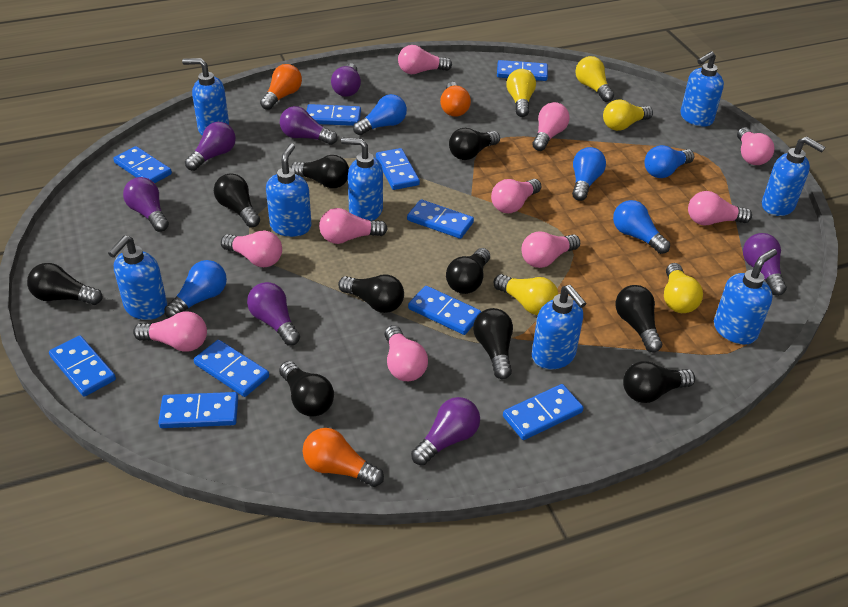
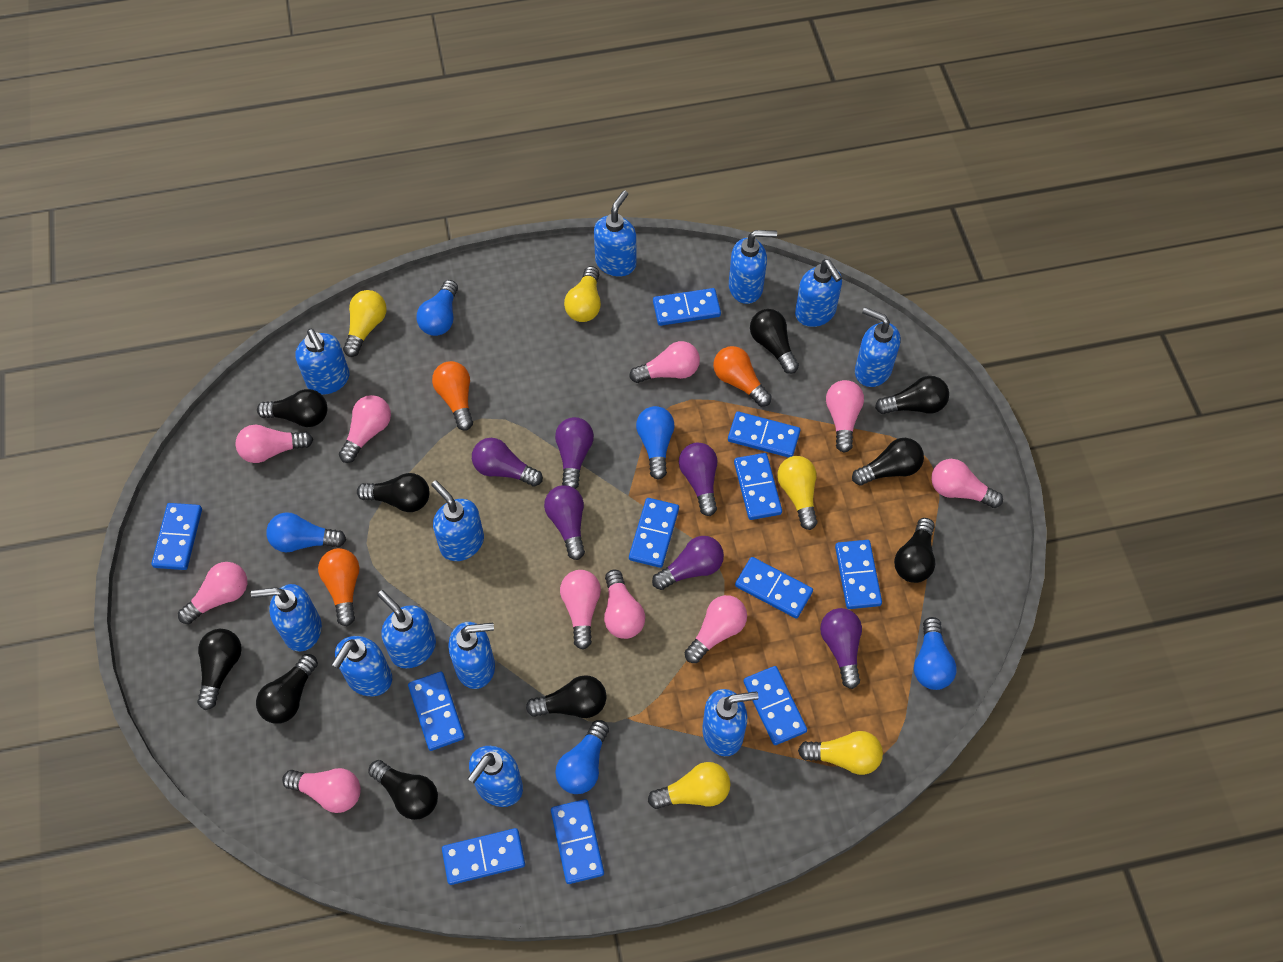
blue domino: [49,335,116,397] [113,146,172,183] [158,392,238,428] [194,340,269,397] [307,104,361,126] [376,148,420,190] [407,200,474,239] [408,286,481,335] [497,60,548,81] [503,384,583,440] = 10 -> [152,503,202,570] [408,671,465,751] [442,828,525,885] [551,799,604,884] [629,498,679,568] [653,288,721,326] [728,411,800,458] [734,453,782,520] [735,557,813,618] [743,666,807,745] [835,540,882,609] = 11
blue soap dispenser: [108,236,167,320] [182,58,229,136] [266,143,312,237] [341,137,383,221] [532,285,586,369] [681,51,724,127] [714,249,777,344] [762,137,825,216] = 8 -> [251,584,322,652] [295,329,350,395] [331,636,392,696] [378,590,436,668] [431,480,484,561] [449,622,495,689] [467,746,523,807] [594,190,636,277] [702,689,759,756] [729,230,777,304] [795,259,842,327] [855,307,900,387] = 12
purple light bulb: [123,177,169,232] [185,122,236,171] [247,282,300,346] [280,106,337,145] [331,63,361,97] [411,397,480,465] [743,233,787,296] = 7 -> [472,438,543,487] [544,485,585,560] [555,417,594,489] [652,536,724,590] [679,443,717,516] [820,608,862,689] = 6

